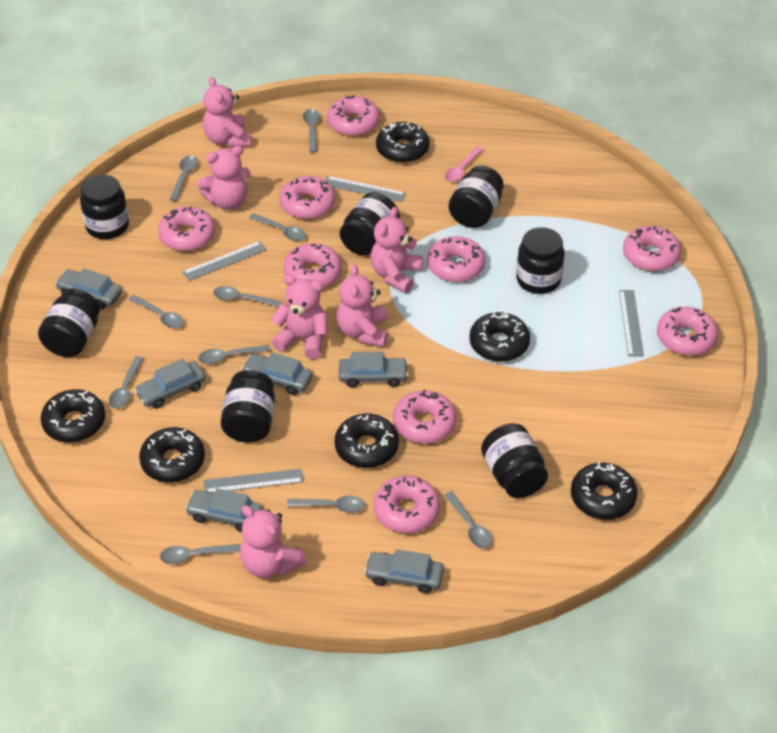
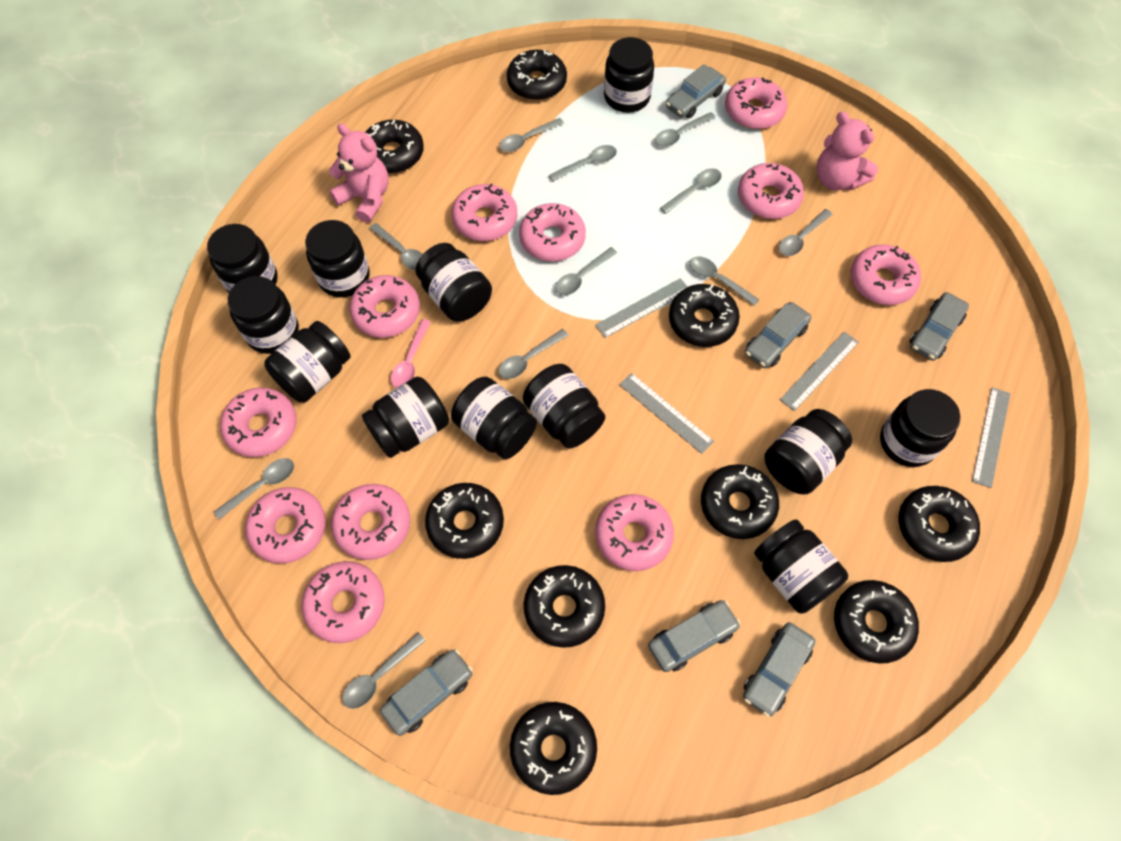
black donut: [41,389,105,443] [139,427,205,483] [335,414,399,468] [376,122,430,163] [469,312,530,362] [571,462,638,520] = 6 -> [365,120,424,173] [425,483,504,559] [507,50,567,100] [510,702,597,795] [524,565,605,648] [669,284,740,347] [701,464,779,539] [834,580,919,664] [899,486,980,562] = 9
black jar: [38,289,100,357] [80,174,129,239] [221,370,275,443] [340,192,400,255] [449,166,504,228] [481,424,548,498] [516,227,565,294] = 7 -> [207,224,278,293] [228,276,299,354] [264,321,351,403] [305,220,370,297] [362,377,449,458] [415,243,492,322] [451,377,537,459] [523,364,605,449] [604,37,654,113] [754,519,848,614] [764,409,852,494] [880,389,961,467] = 12
grey spoon: [109,356,144,409] [128,295,184,328] [160,544,241,564] [170,156,198,201] [198,345,270,364] [213,286,282,307] [249,213,306,241] [287,495,365,513] [303,109,320,153] [444,491,492,548] = 10 -> [214,458,294,520] [342,632,426,709] [369,223,423,270] [498,329,569,379] [499,118,564,152] [549,145,617,182] [555,247,617,295] [655,112,716,147] [660,168,722,214] [690,256,760,306] [779,209,833,256] = 11
pink donut: [158,207,215,251] [279,176,335,219] [284,243,342,288] [327,95,380,136] [374,476,440,533] [393,390,457,444] [427,236,485,282] [623,226,681,271] [657,307,718,356] = 9 -> [220,388,297,457] [245,487,326,564] [302,561,385,643] [331,484,410,560] [350,275,420,338] [452,184,517,241] [519,203,586,261] [595,494,674,571] [725,77,787,129] [738,163,804,219] [850,244,921,305] = 11
pink teddy bear: [197,146,250,210] [203,77,251,148] [240,505,307,578] [271,275,328,359] [337,265,387,347] [371,207,422,293] = 6 -> [329,123,389,223] [817,111,878,190] = 2

